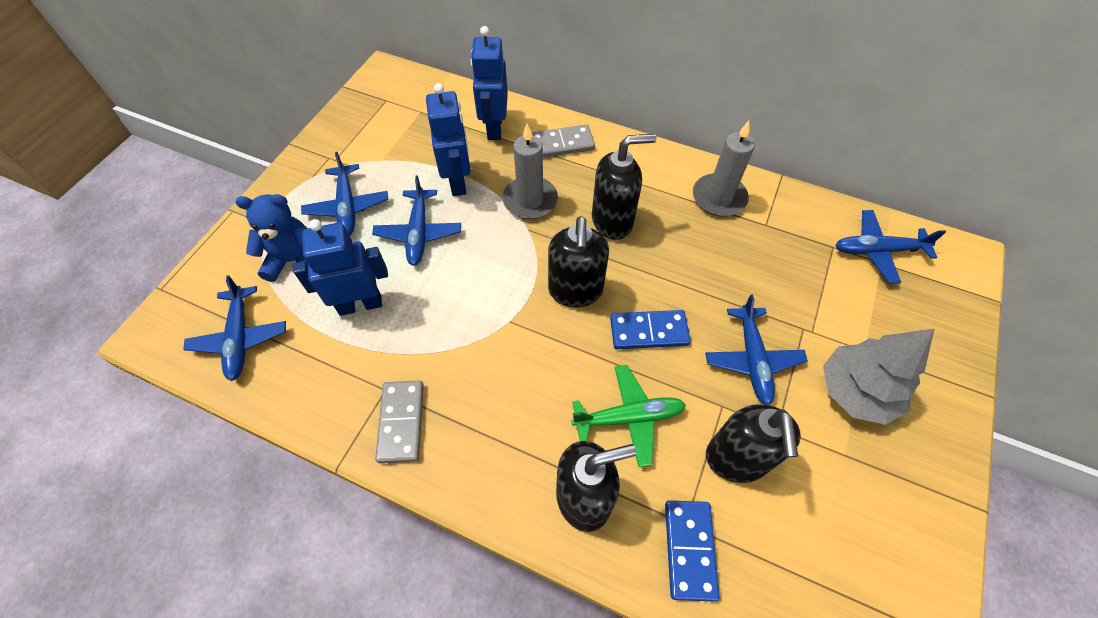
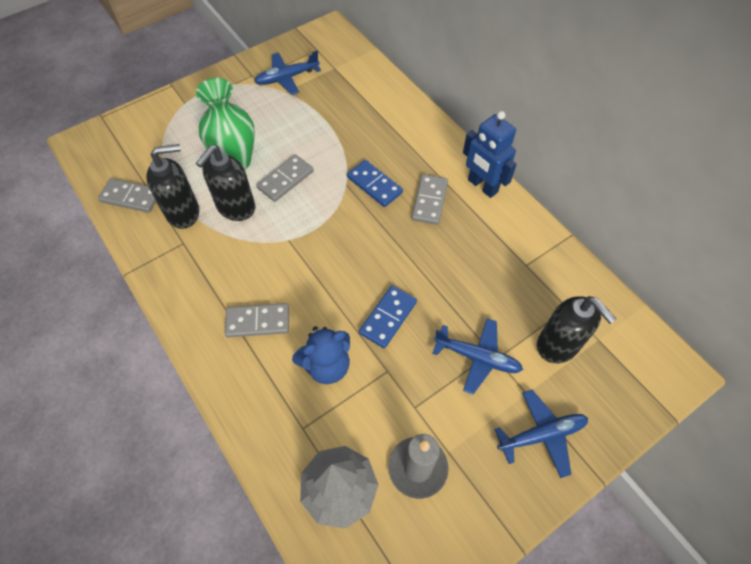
black soap dispenser: [548,216,609,307] [556,441,637,532] [592,134,656,240] [706,404,801,483] = 4 -> [146,144,199,229] [196,145,255,221] [537,296,616,363] = 3
blue plane: [183,275,286,381] [301,152,388,236] [372,175,461,266] [705,294,808,405] [835,210,946,284] = 5 -> [254,51,321,95] [432,318,523,394] [495,390,588,478] = 3
blue robot: [293,219,388,316] [426,83,471,196] [471,26,508,140] = 3 -> [463,111,517,198] = 1
green plane: [571,365,686,467] = 1 -> none = 0
green vase: none = 0 -> [196,78,255,170] = 1
grey candle: [502,124,558,219] [693,121,755,216] = 2 -> [388,434,449,499] = 1
grey domino: [375,381,424,463] [532,125,595,158] = 2 -> [98,178,156,213] [225,303,289,337] [256,155,314,202] [412,174,448,225] = 4

